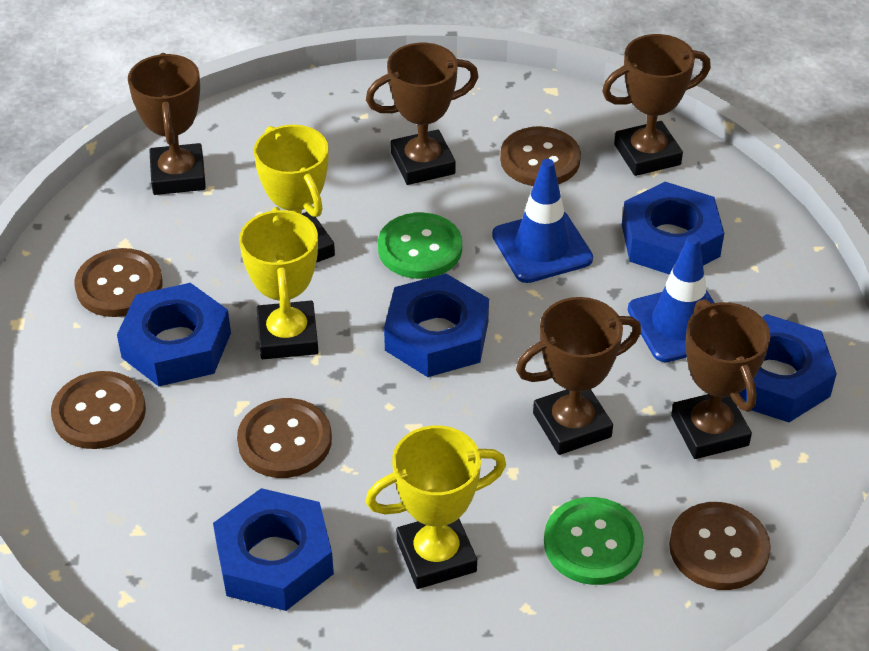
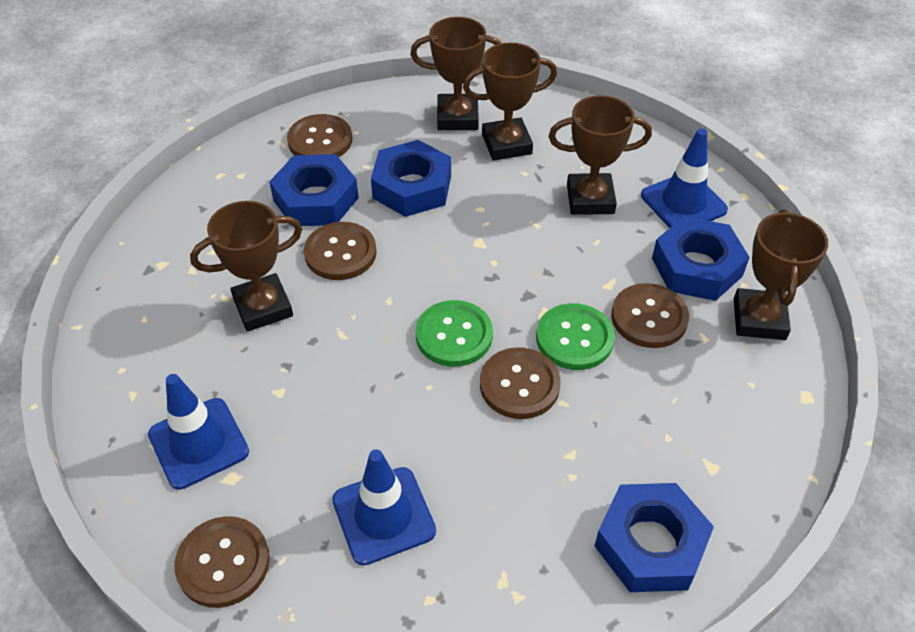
blue nut: [117,283,231,386] [213,488,334,611] [384,274,489,377] [622,182,724,275] [739,314,837,422] = 5 -> [269,154,359,227] [371,140,451,217] [595,483,714,592] [652,216,750,301] = 4
blue traffic cone: [492,159,593,283] [628,235,714,362] = 2 -> [148,374,249,490] [332,449,436,566] [641,128,728,228] = 3
yellow trophy: [239,207,318,359] [254,125,335,263] [366,426,506,589] = 3 -> none = 0

